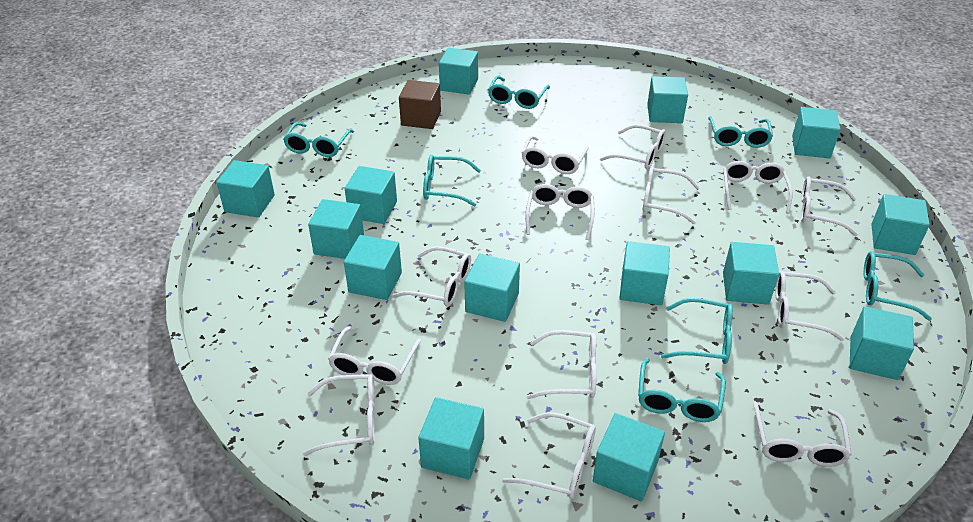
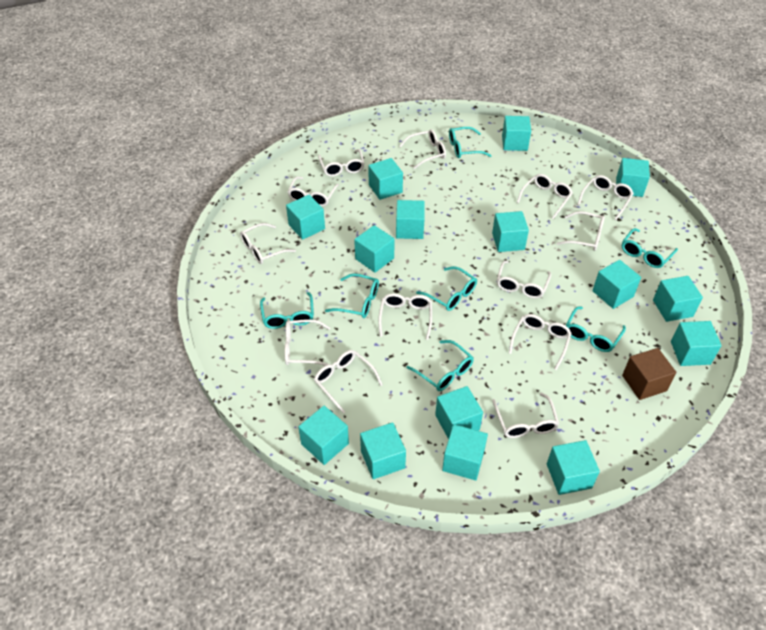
turquoise cube: [216,160,275,218] [308,199,364,259] [344,235,402,300] [345,166,397,224] [418,397,484,479] [439,48,478,95] [464,253,520,322] [593,413,665,501] [619,241,670,305] [647,76,688,123] [723,242,779,305] [792,107,840,158] [850,306,914,380] [871,194,930,255] = 14 -> [286,195,325,240] [298,406,349,465] [354,225,395,273] [360,422,406,479] [368,158,403,200] [396,200,425,239] [435,386,483,439] [442,424,488,480] [492,211,529,252] [502,116,531,151] [547,440,600,495] [592,260,641,309] [616,158,650,197] [653,276,703,322] [671,321,722,366] = 15

